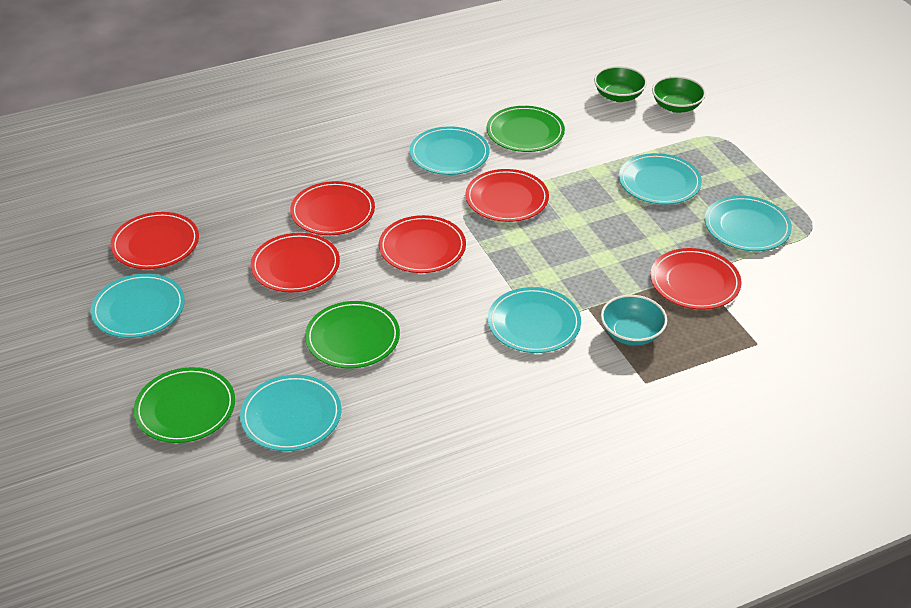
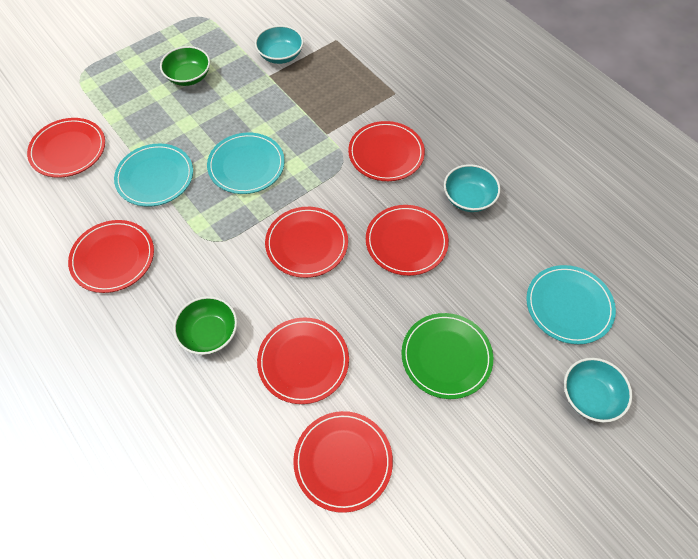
green plate: [134,367,235,443] [305,301,400,368] [487,106,565,152] = 3 -> [401,313,493,399] = 1
red plate: [110,212,199,269] [251,233,340,293] [290,181,375,235] [379,215,466,273] [465,169,549,222] [650,248,742,310] = 6 -> [27,118,105,178] [68,220,154,293] [257,317,349,404] [265,207,348,278] [293,411,393,513] [348,121,425,181] [366,205,449,276] = 7
turquoise bowl: [601,295,667,346] = 1 -> [255,25,304,64] [444,164,500,212] [564,358,632,422] = 3
turquoise plate: [91,274,185,338] [240,374,341,451] [410,126,489,175] [488,287,581,353] [619,153,702,205] [705,196,792,251] = 6 -> [114,144,193,207] [207,133,285,194] [526,265,616,344] = 3

